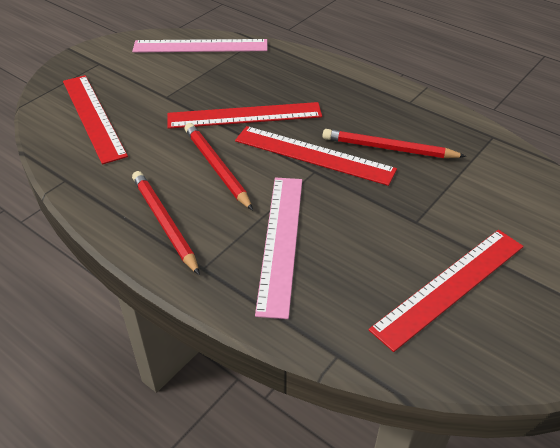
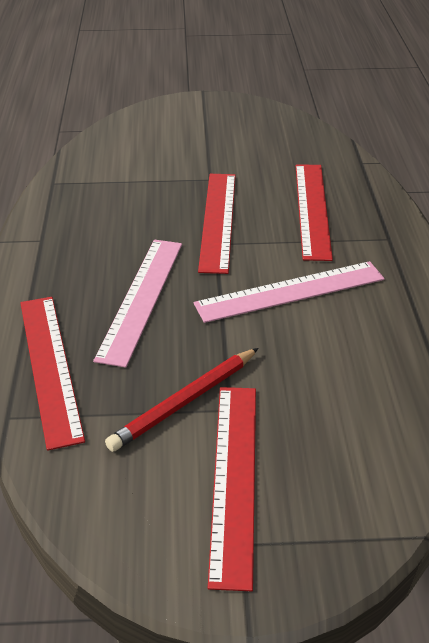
red pencil: [132,171,200,275] [185,123,253,210] [323,129,466,158] = 3 -> [105,348,259,452] = 1

